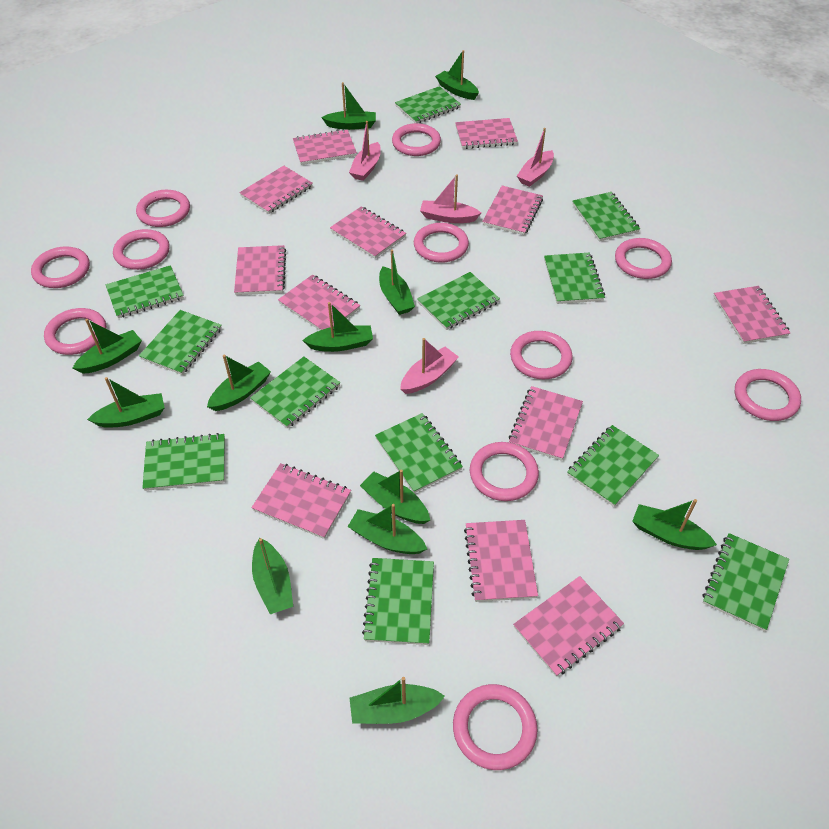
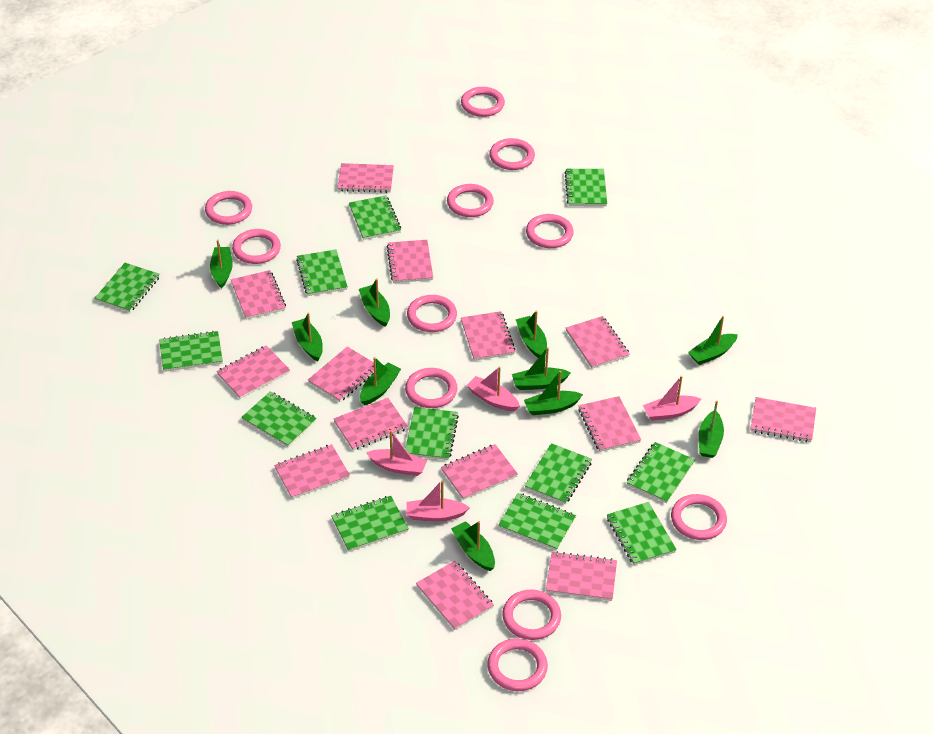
green boat: [73,319,142,374] [87,377,165,428] [207,355,271,411] [252,538,293,614] [302,302,373,352] [321,82,376,130] [348,504,427,554] [350,677,445,724] [360,470,430,524] [379,249,415,315] [435,50,479,100] [632,499,717,550] = 12 -> [210,240,233,289] [292,313,323,361] [359,278,390,327] [360,357,401,406] [451,521,495,571] [512,347,571,390] [516,311,547,358] [524,371,583,415] [688,316,738,365] [699,400,724,458] = 10
pink notebook: [234,245,286,295] [239,166,313,214] [251,463,351,539] [278,275,360,330] [293,129,357,165] [330,206,406,259] [455,118,518,149] [464,520,538,602] [482,186,543,235] [509,386,583,461] [513,576,624,677] [713,286,790,344] = 12 -> [216,345,290,399] [231,270,286,319] [274,444,350,499] [308,346,374,402] [334,398,408,450] [337,163,394,193] [387,240,433,283] [416,561,494,630] [441,444,518,500] [461,311,515,361] [546,551,617,601] [566,316,630,369] [578,396,641,452] [751,397,816,442] = 14

